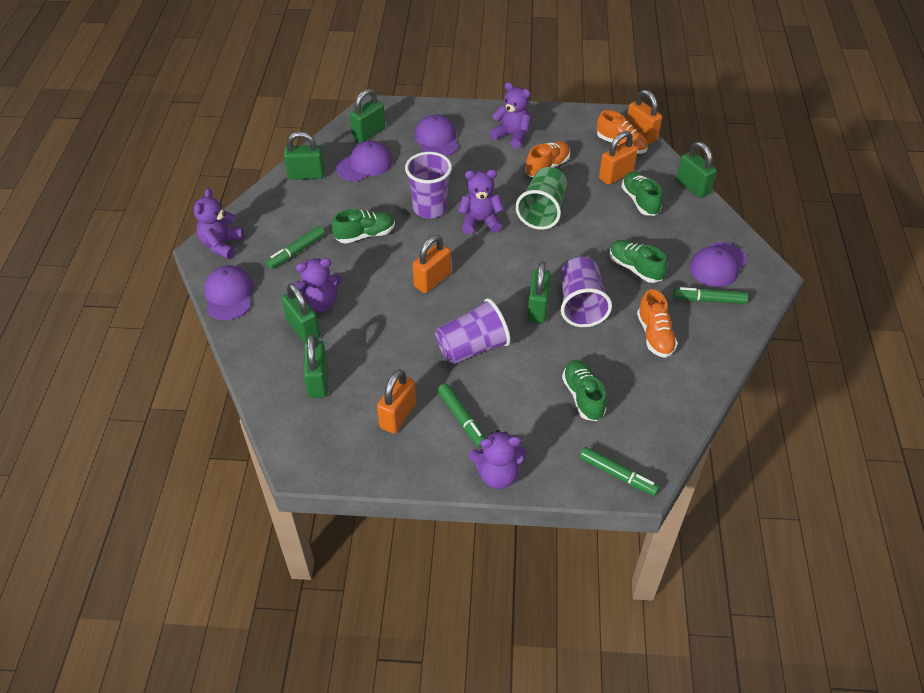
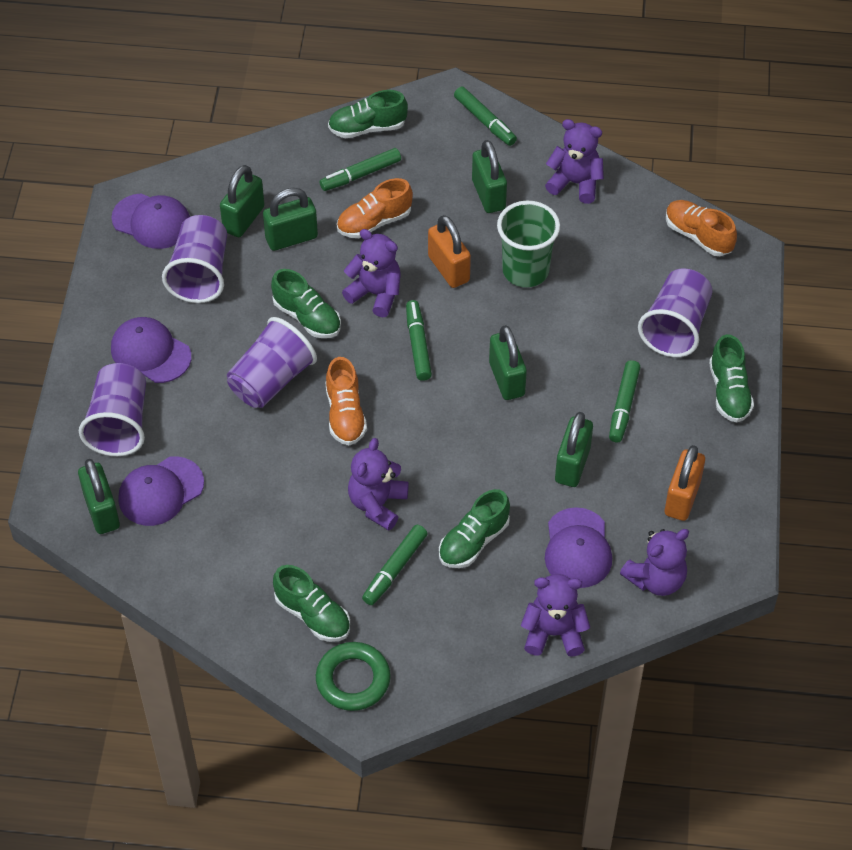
green marker: [266,226,325,269] [437,383,486,447] [579,447,660,496] [673,287,748,304] = 4 -> [319,148,401,191] [362,525,428,605] [406,300,432,381] [454,87,517,146] [609,360,640,442] = 5
green ring: none = 0 -> [316,642,391,711] = 1
green shoe: [332,209,395,244] [562,360,607,421] [610,240,667,283] [621,171,663,216] = 4 -> [271,269,341,338] [273,565,350,642] [328,90,408,138] [439,489,510,568] [709,334,754,422] = 5
orange padlock: [377,369,416,434] [413,235,451,293] [599,131,638,185] [627,90,662,144] = 4 -> [428,215,471,288] [665,445,705,521] = 2
purple cup: [405,152,452,219] [435,298,511,364] [561,257,612,327] = 3 -> [79,363,146,456] [162,215,227,303] [227,317,317,408] [638,268,712,357] = 4

